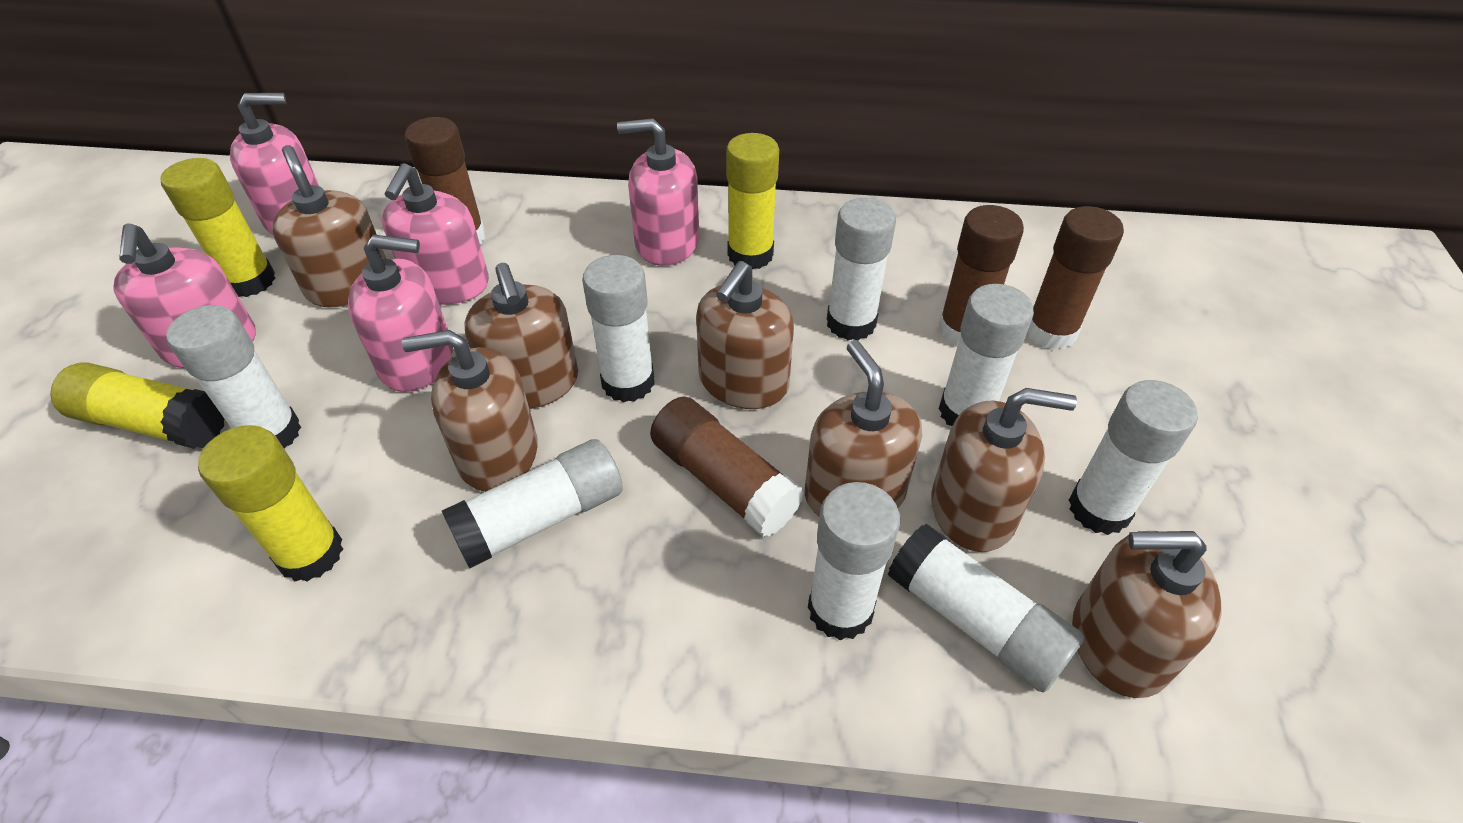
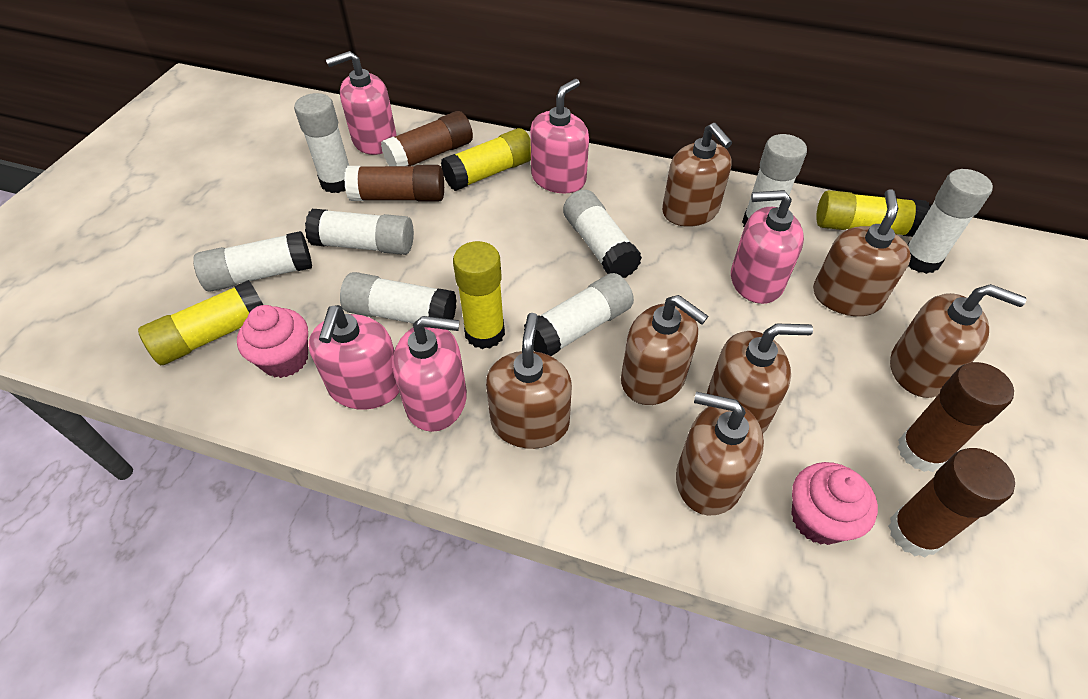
pink cupcake: none = 0 -> [237,305,308,378] [791,462,878,545] = 2

